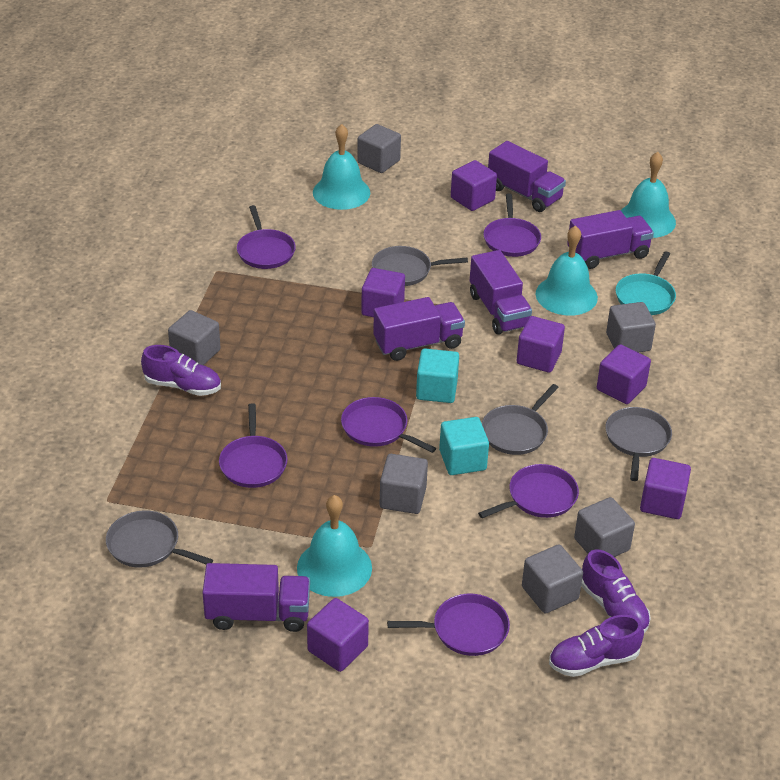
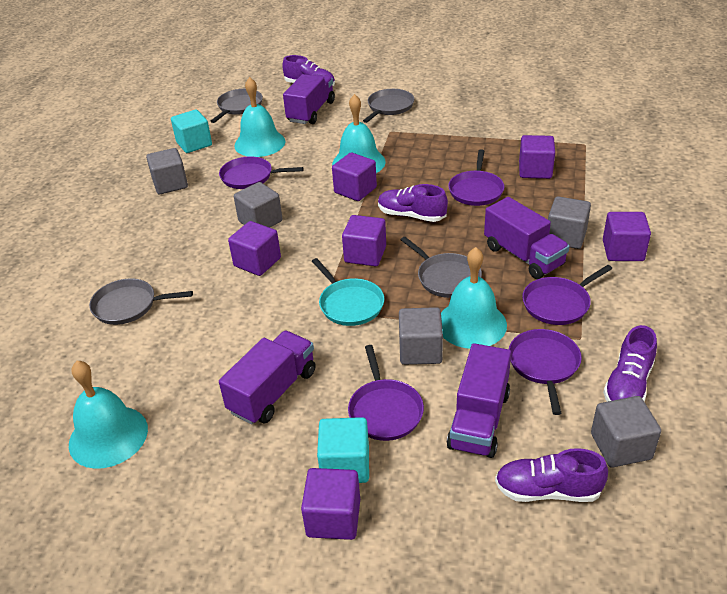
grey cube: [168,310,221,365] [357,124,401,173] [380,454,428,514] [522,544,583,614] [574,497,635,557] [606,302,656,352] = 6 -> [146,148,188,194] [234,182,283,228] [399,307,443,365] [548,196,591,249] [591,396,661,467] = 5
purple pan: [219,403,288,488] [237,205,296,269] [341,397,436,453] [387,594,510,656] [478,464,579,518] [483,193,541,257] = 6 -> [219,157,304,189] [348,345,424,441] [448,149,504,206] [509,329,582,415] [522,265,612,325] = 5
purple shoe: [141,345,221,396] [549,615,644,677] [581,549,651,633] = 3 -> [282,55,335,86] [378,184,448,222] [495,448,608,502] [603,325,657,402] = 4
purple truck: [202,563,310,632] [373,297,465,361] [470,250,532,335] [488,141,566,212] [567,210,654,269] = 5 -> [219,331,316,425] [283,74,335,124] [447,343,511,458] [484,197,570,279] = 4

